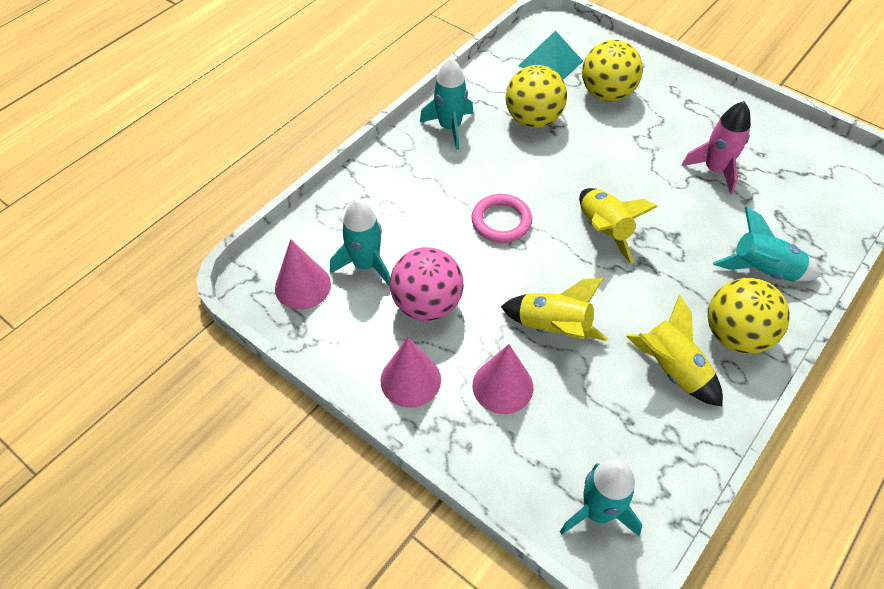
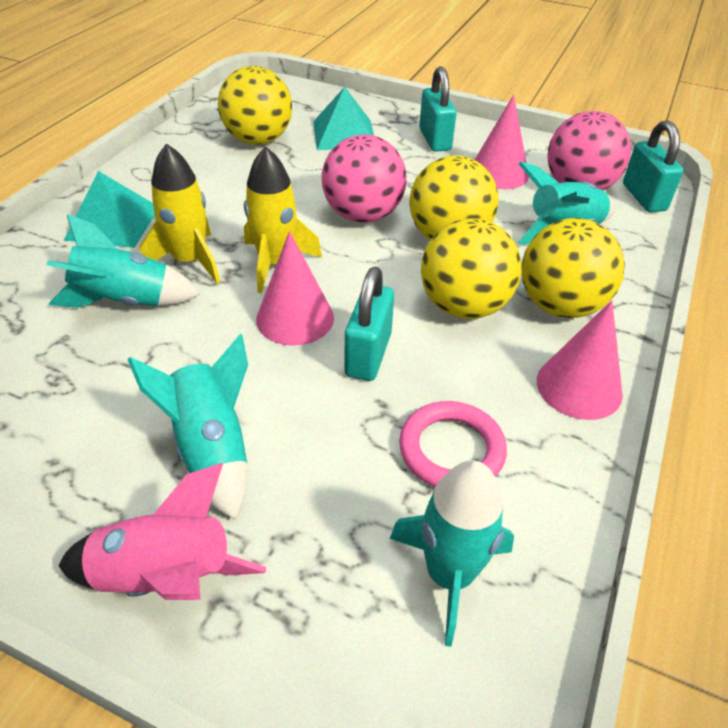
pink ball: [390,247,463,321] = 1 -> [322,135,407,223] [548,111,631,190] = 2
turquoise padlock: none = 0 -> [345,267,394,381] [419,66,457,152] [623,120,684,212] = 3
turquoise pyramid: [518,30,583,80] = 1 -> [64,171,155,248] [313,87,374,150] = 2
yellow ball: [506,65,567,128] [582,40,643,102] [708,278,790,354] = 3 -> [218,66,292,145] [410,156,499,240] [421,218,521,319] [521,218,625,318] = 4
yellow rocket: [501,278,608,341] [579,188,658,264] [626,295,723,406] = 3 -> [140,143,220,284] [244,146,322,293] = 2

